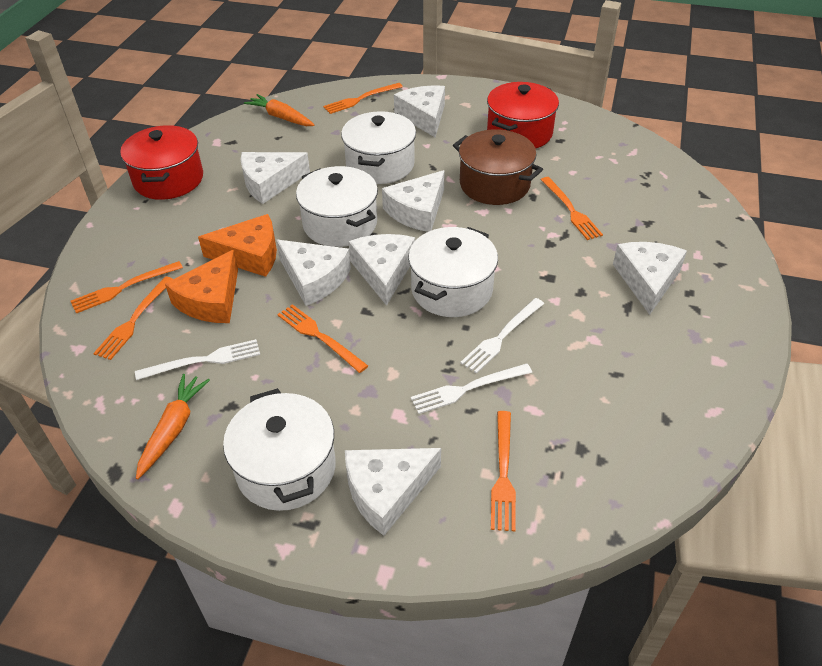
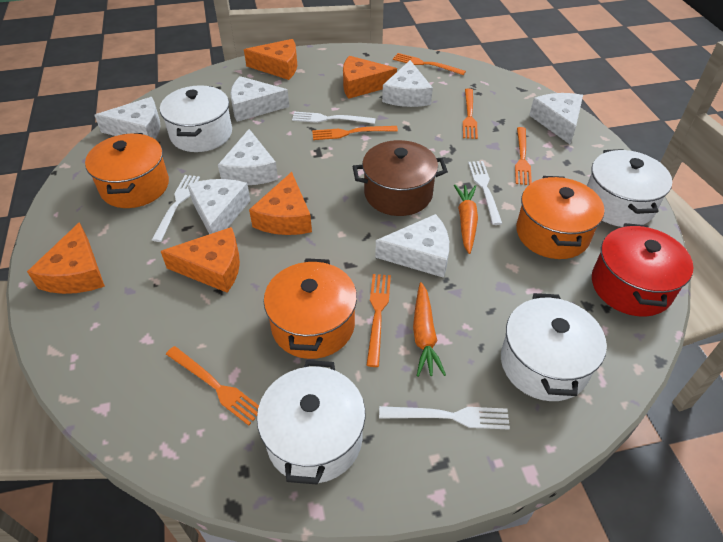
orange cheese: [165,250,238,323] [198,214,277,277] = 2 -> [27,222,105,294] [161,227,240,293] [244,39,297,80] [249,172,312,235] [343,56,397,99] = 5
orange pot: none = 0 -> [85,133,169,208] [264,258,357,359] [516,176,605,259] = 3
red pot: [120,125,203,200] [487,82,559,149] = 2 -> [592,223,694,317] = 1
white fork: [135,339,260,380] [411,363,532,414] [460,298,544,374] = 3 -> [152,175,200,242] [292,112,376,124] [379,406,510,430] [468,161,502,225] = 4

